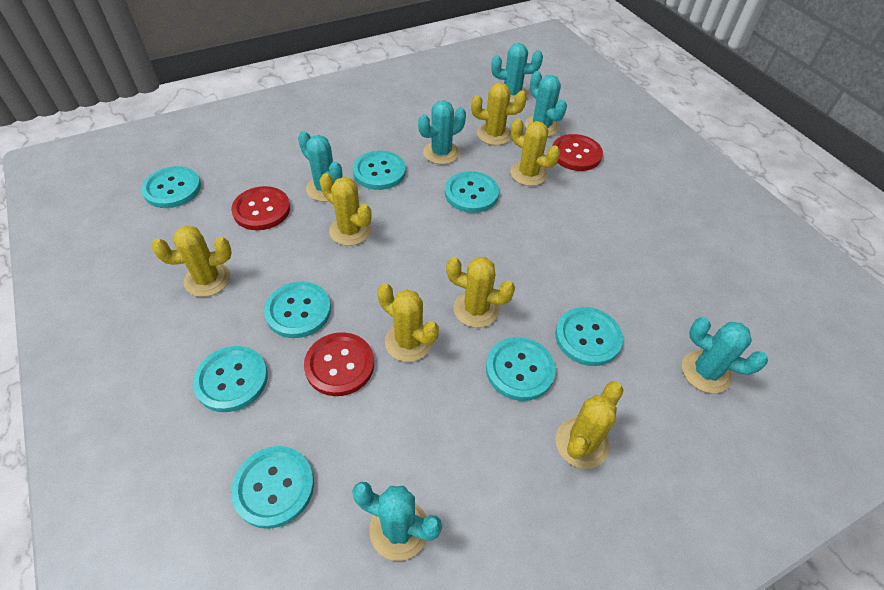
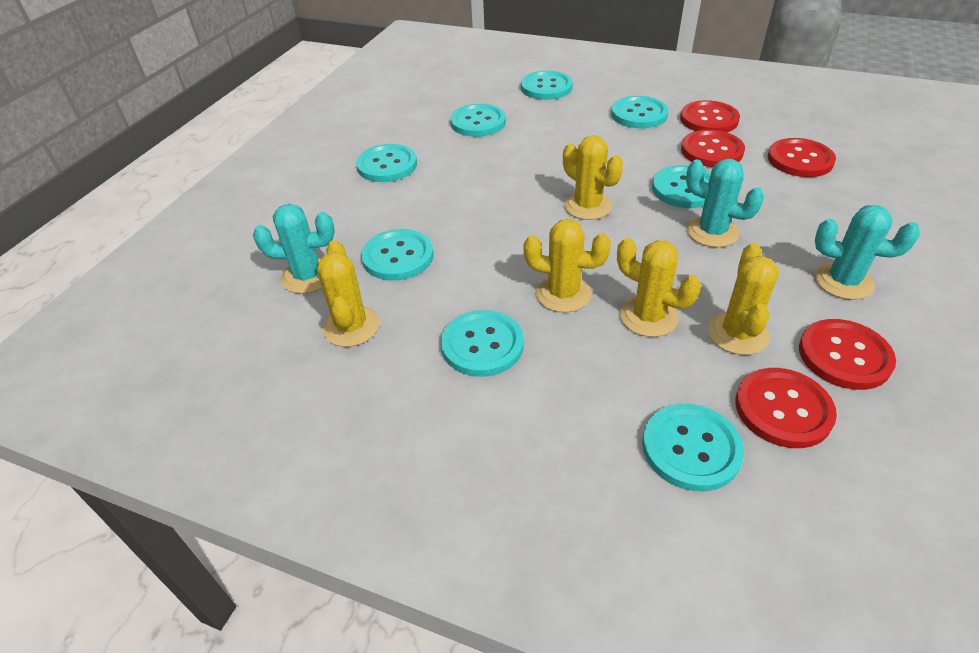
red button: [231,186,290,230] [304,332,374,396] [553,134,603,171] = 3 -> [680,100,740,132] [681,130,745,167] [735,368,837,448] [768,138,836,177] [799,319,896,390] = 5
turquoise cactus: [298,131,343,202] [352,482,442,561] [418,100,466,164] [491,43,543,103] [525,71,567,137] [682,317,768,393] = 6 -> [253,204,335,294] [686,159,764,247] [814,205,920,300] = 3
yellow cactus: [152,226,231,297] [320,173,372,246] [377,283,439,362] [446,257,515,328] [471,83,527,145] [510,118,560,186] [555,382,624,469] = 7 -> [317,240,380,347] [524,219,611,313] [563,135,623,220] [617,238,701,337] [707,243,779,355] = 5

